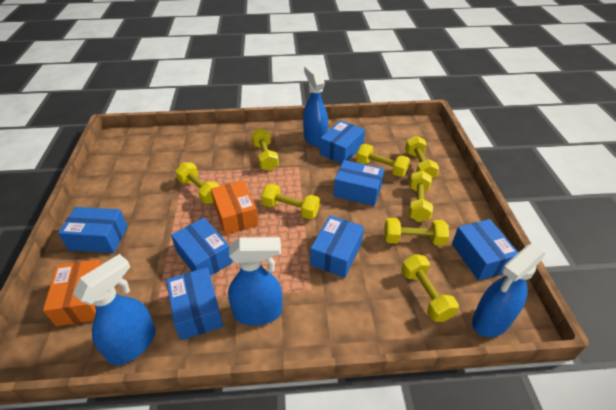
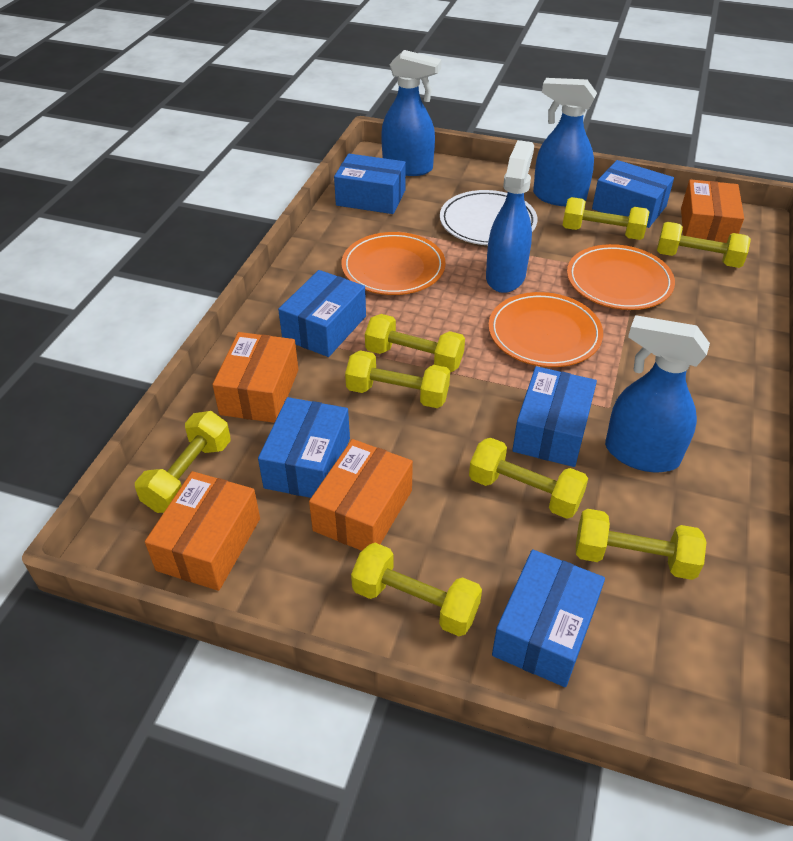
blue box: [58,207,128,253] [166,267,223,340] [171,218,233,276] [310,215,364,278] [320,120,365,164] [334,160,384,206] [452,219,519,281] = 7 -> [258,397,350,498] [278,270,366,357] [334,154,406,214] [492,549,605,687] [512,366,597,467] [592,160,674,228] = 6
orange box: [43,259,102,326] [211,180,259,235] = 2 -> [145,471,260,591] [212,332,298,423] [309,439,413,551] [681,179,744,243] = 4
orange plate: none = 0 -> [341,232,446,295] [488,292,603,367] [567,244,675,310] = 3
white plate: none = 0 -> [440,190,537,245] = 1

